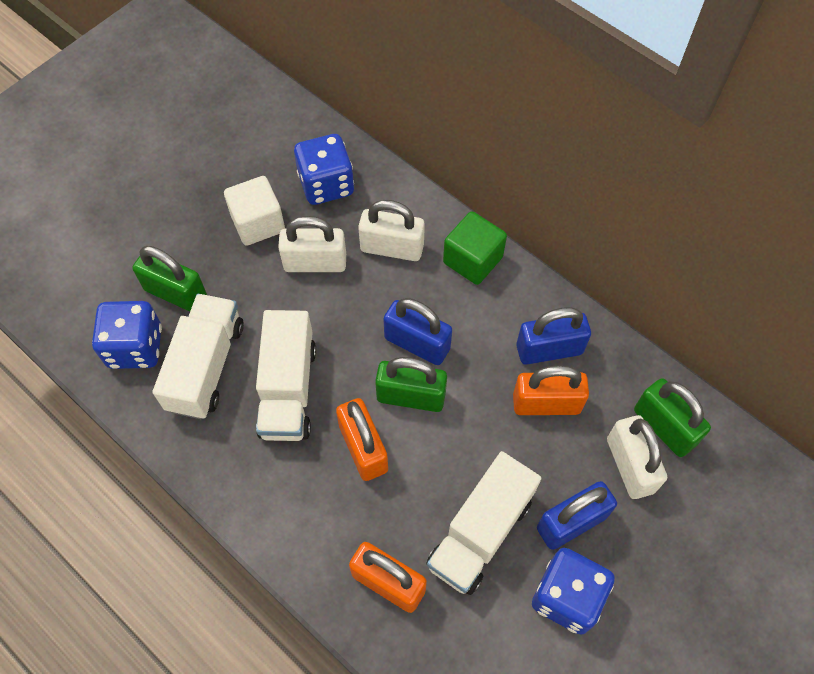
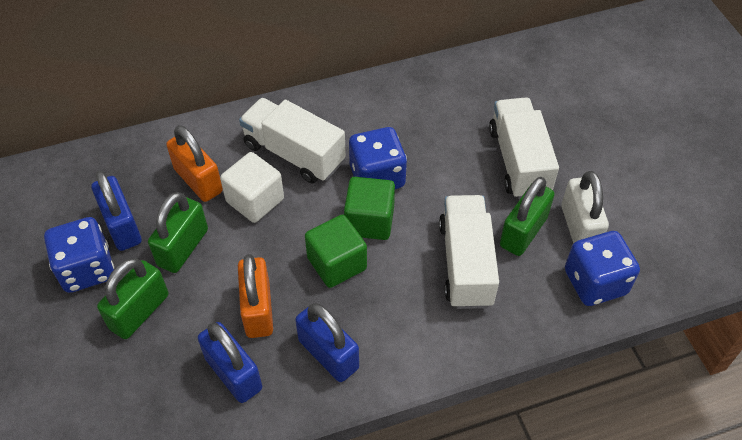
green cube: [443,211,507,285] = 1 -> [305,214,367,288] [344,177,395,240] = 2
orange padlock: [336,398,388,481] [349,542,427,613] [513,365,589,415] = 3 -> [166,125,223,202] [238,254,273,338] = 2
white padlock: [278,216,346,272] [358,200,425,261] [607,415,667,499] = 3 -> [561,171,609,244] = 1

